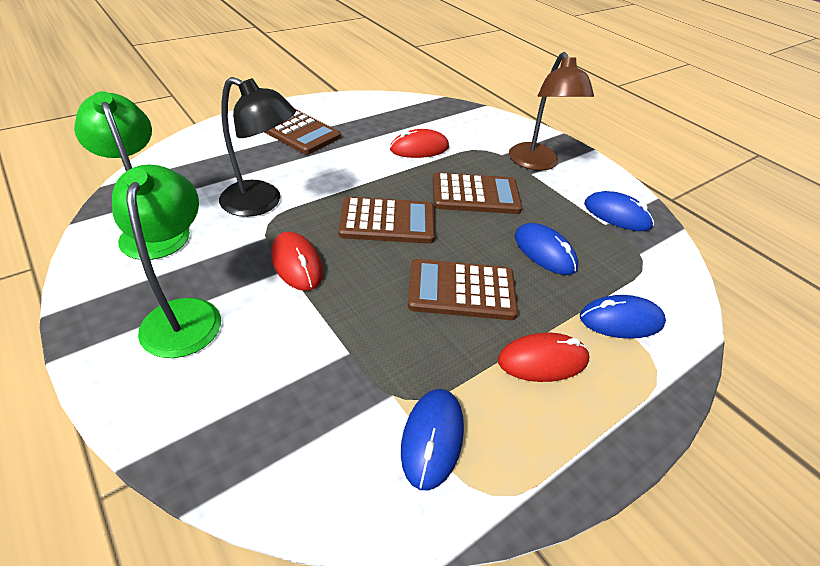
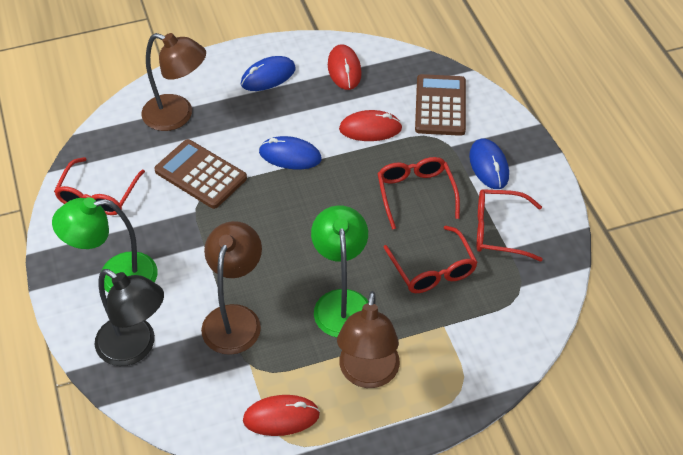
blue mouse: [401,389,464,491] [515,223,578,275] [580,295,666,339] [584,191,654,231] = 4 -> [241,56,296,91] [259,136,322,169] [469,138,509,189] = 3
brown calculator: [264,110,341,155] [338,197,435,244] [408,259,518,320] [433,172,522,214] = 4 -> [154,139,247,209] [415,74,466,136] = 2
brown lamp: [509,52,594,171] = 1 -> [141,33,206,131] [201,221,262,355] [337,291,400,388] = 3
red glasses: none = 0 -> [54,157,145,215] [377,157,460,230] [383,226,478,293] [477,189,543,261] = 4

